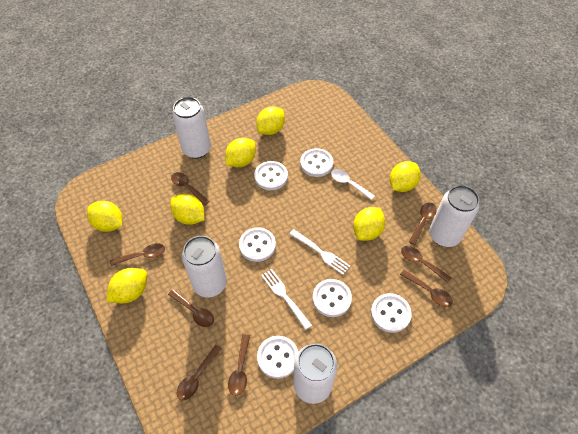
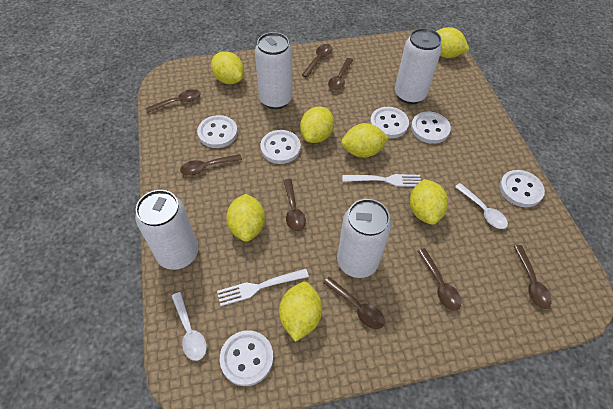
white spoon: [331,169,375,200] = 1 -> [172,292,207,361] [455,183,508,229] = 2

